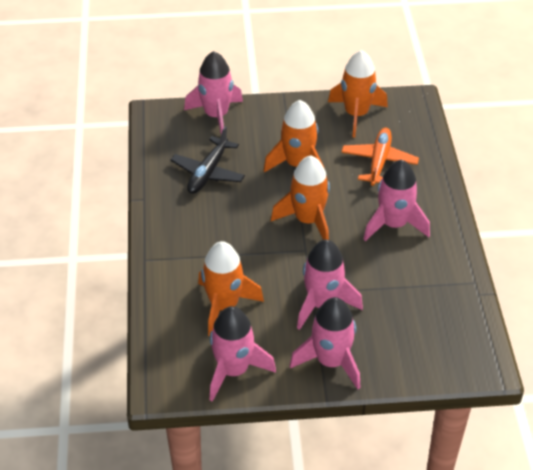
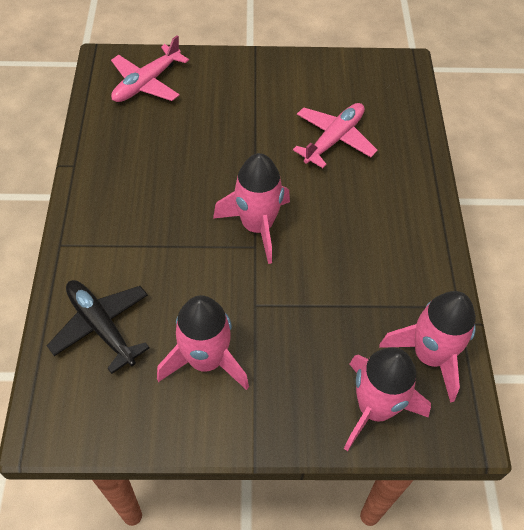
orange plane: [341,128,419,186] = 1 -> none = 0
orange rocket: [198,241,264,336] [263,100,324,172] [271,155,330,240] [328,50,388,138] = 4 -> none = 0
pink plane: none = 0 -> [111,35,189,102] [293,103,377,168] = 2
pink rocket: [184,51,243,134] [210,306,276,402] [289,297,361,389] [297,240,363,330] [363,160,430,241] = 5 -> [157,295,249,390] [213,153,290,264] [344,347,431,451] [379,291,476,403] = 4

